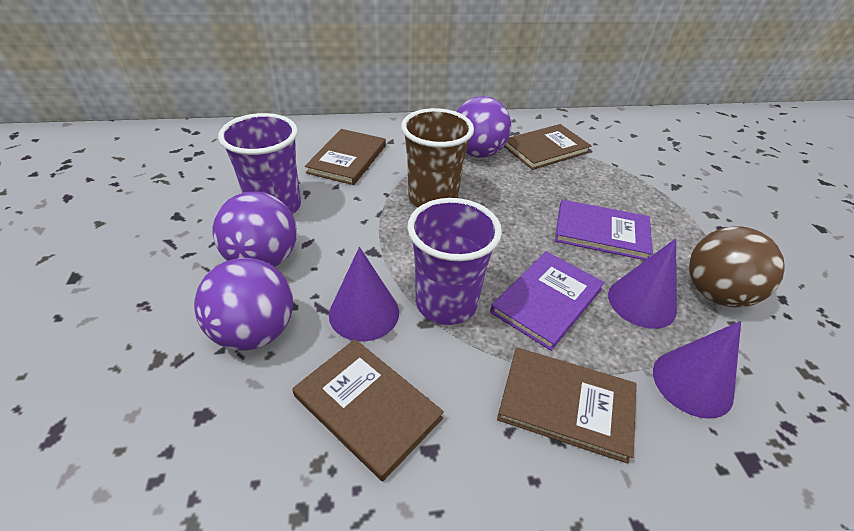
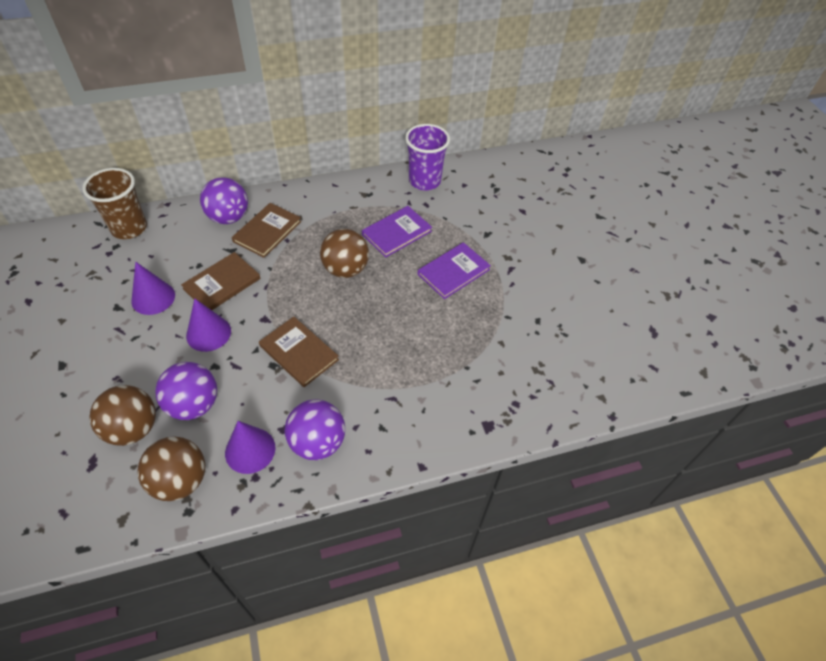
brown ball: [689,226,785,307] = 1 -> [89,385,156,446] [137,436,205,501] [320,229,369,278] = 3
brown book: [292,339,444,481] [305,129,386,185] [497,347,636,464] [504,124,591,170] = 4 -> [181,252,260,310] [232,203,301,258] [259,317,339,387] = 3
purple cup: [218,113,301,214] [407,198,502,325] = 2 -> [405,124,450,191] = 1

